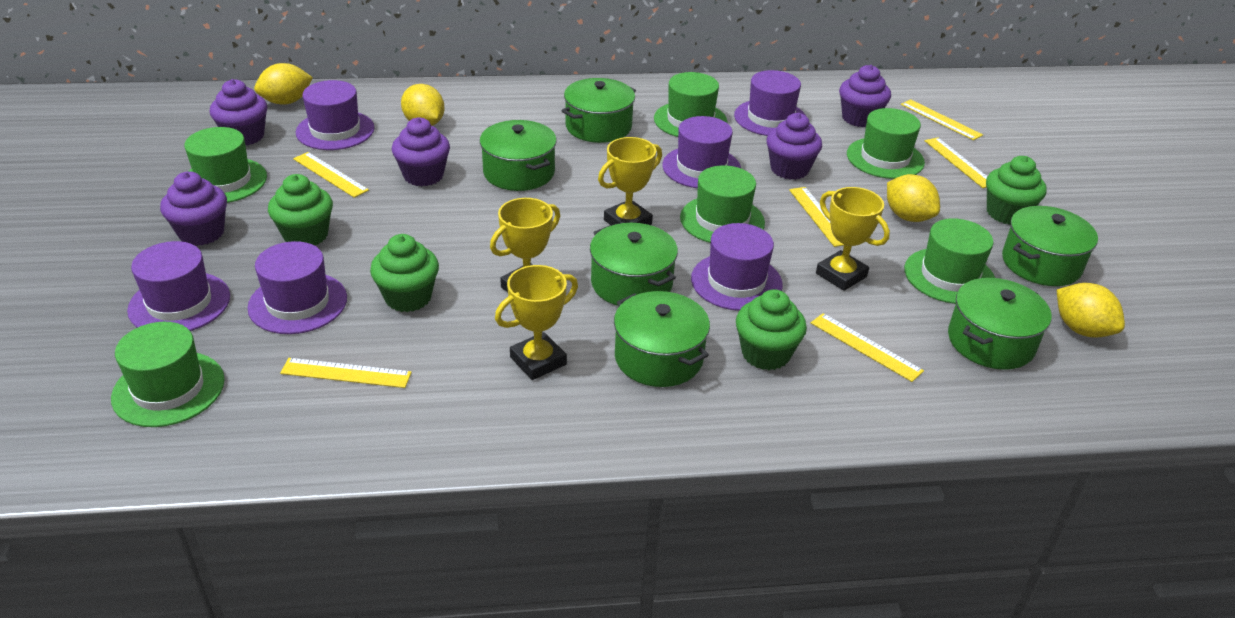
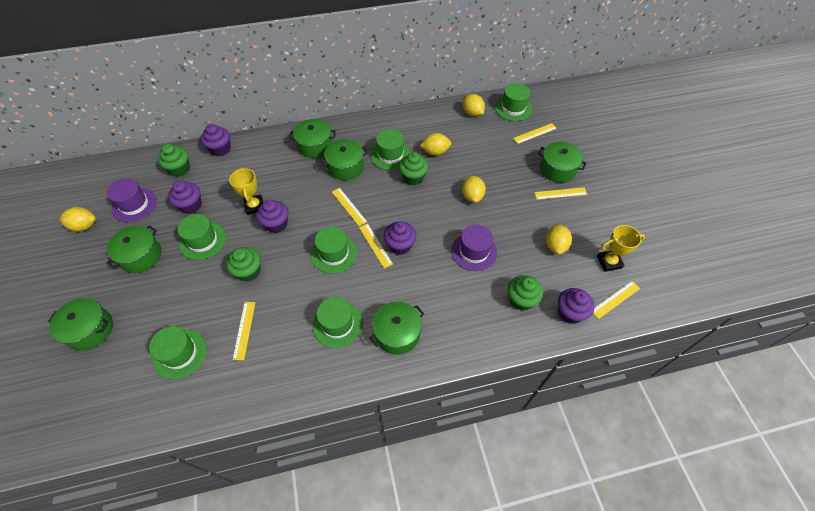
purple hat: [127,241,230,331] [247,241,347,334] [296,80,375,150] [662,116,741,188] [691,223,783,311] [734,70,806,136] = 6 -> [107,178,157,222] [451,224,497,271] = 2
yellow lemon: [254,63,313,105] [401,84,445,126] [887,174,940,222] [1057,283,1125,338] = 4 -> [59,207,96,231] [420,133,451,156] [462,176,486,203] [463,94,485,117] [546,224,572,255] = 5
yellow trophy: [490,198,560,292] [495,265,578,380] [598,137,662,226] [816,187,890,291] = 4 -> [229,167,263,215] [597,225,645,272] = 2

